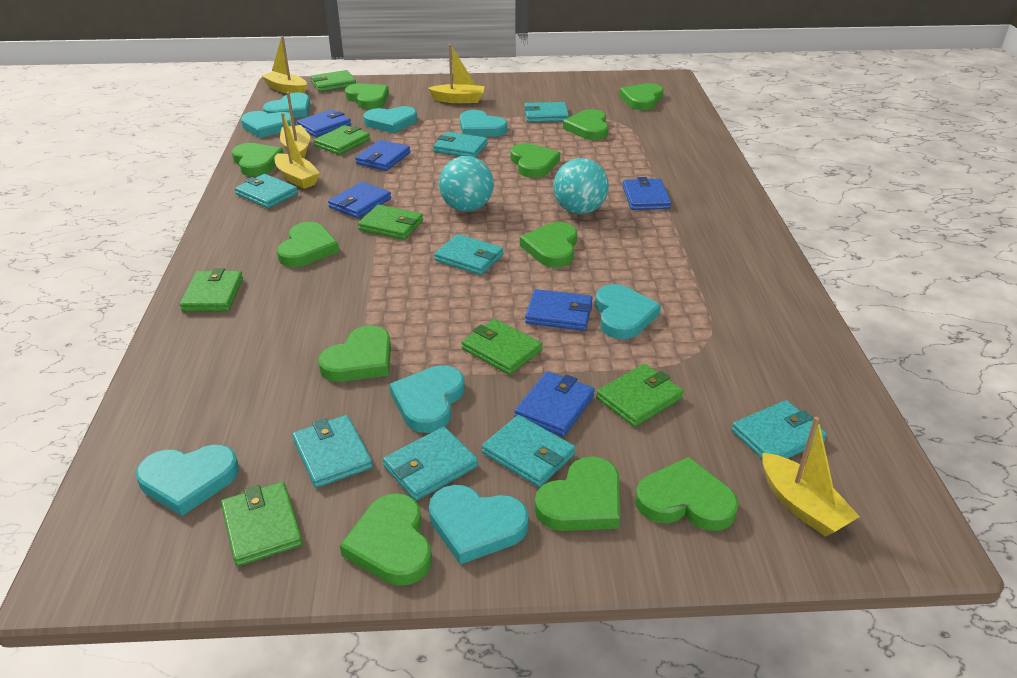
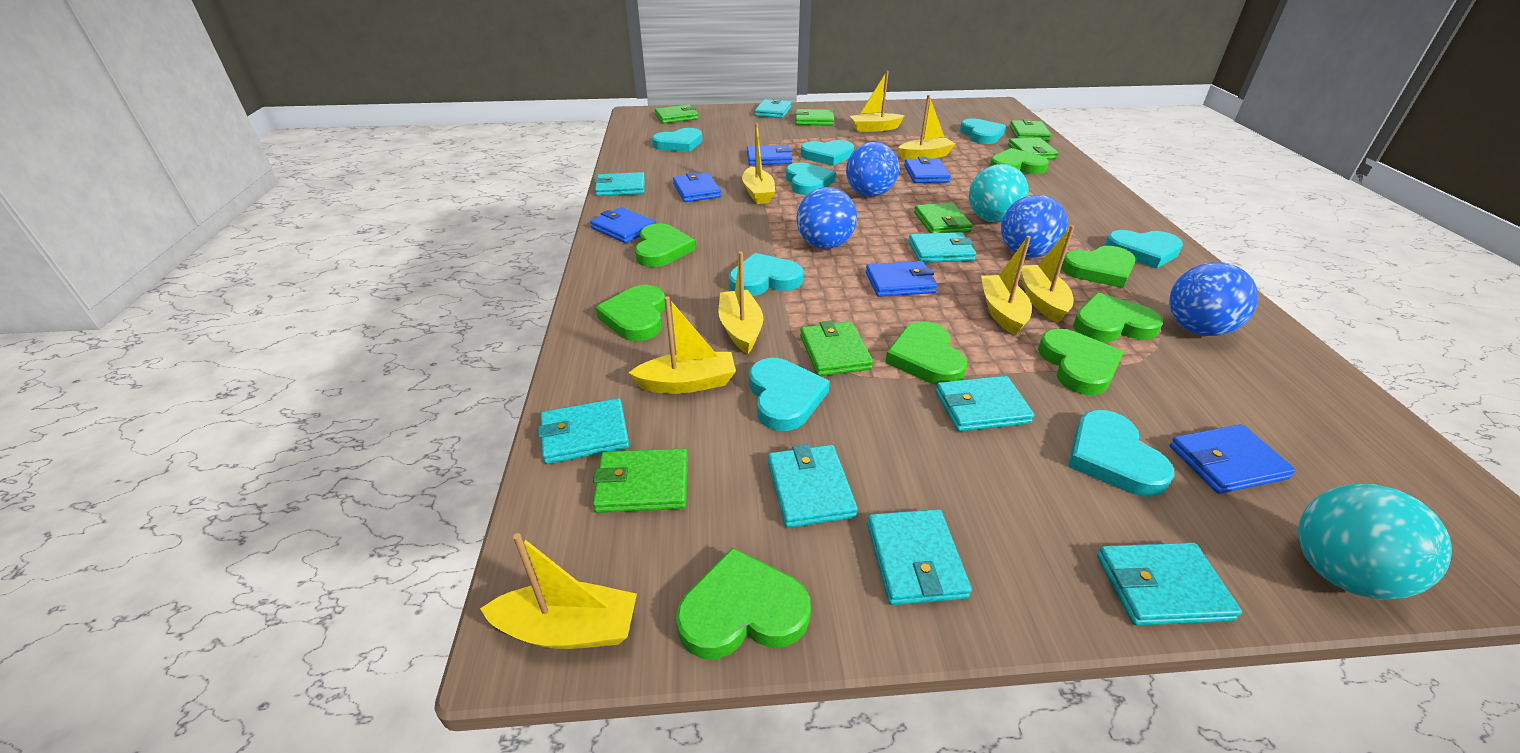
blue ball: none = 0 -> [796,187,857,249] [846,142,899,197] [1001,195,1068,258] [1169,262,1258,336] = 4
green heart: [232,143,284,176] [277,222,339,267] [318,325,391,382] [340,493,432,586] [345,83,389,109] [510,143,560,178] [520,222,577,267] [535,456,620,531] [563,109,609,140] [619,83,664,110] [635,457,739,531] = 11 -> [595,285,665,341] [635,223,696,267] [676,547,811,659] [885,321,967,385] [990,148,1049,174] [1038,329,1123,395] [1061,246,1136,288] [1073,293,1163,342] = 8
yellow boat: [261,36,307,94] [274,113,320,189] [280,92,310,158] [428,44,485,103] [762,417,860,537] = 5 -> [480,533,637,649] [629,296,736,394] [718,251,763,354] [742,123,775,204] [850,71,905,132] [898,95,956,160] [981,236,1032,336] [1021,225,1075,323] = 8

